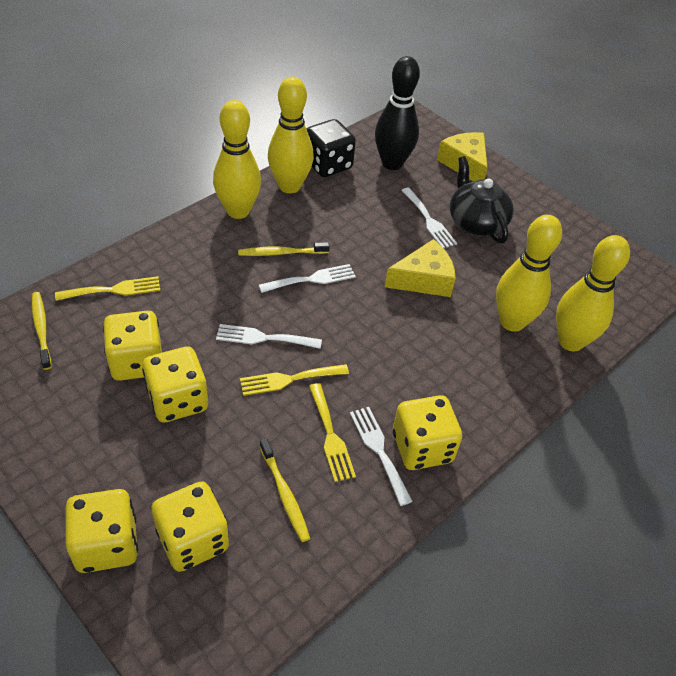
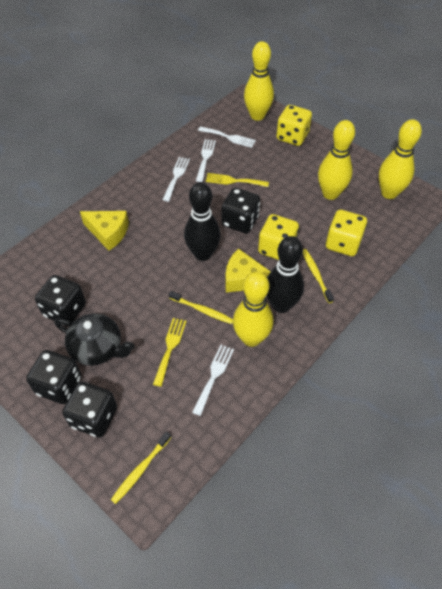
black bowling pin: [375,56,420,170] = 1 -> [184,182,221,261] [266,236,304,313] = 2
black dice: [307,119,356,177] = 1 -> [26,350,81,404] [35,275,86,326] [62,382,117,437] [222,188,260,234] = 4
yellow dice: [66,489,138,573] [103,311,162,381] [142,346,208,422] [152,481,229,572] [393,395,462,470] = 5 -> [258,214,299,260] [277,105,312,146] [326,210,367,256] = 3
yellow fork: [55,276,160,301] [240,364,349,396] [309,383,356,482] = 3 -> [153,318,187,387] [206,173,269,187] = 2

